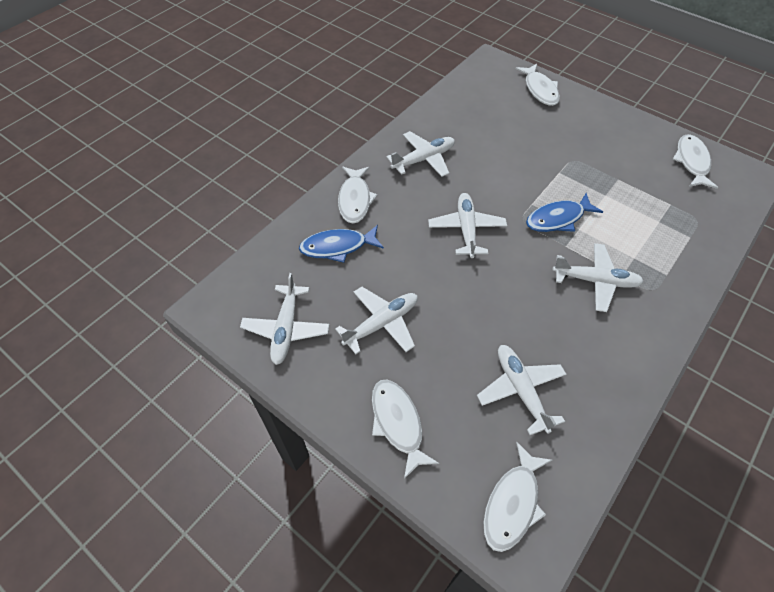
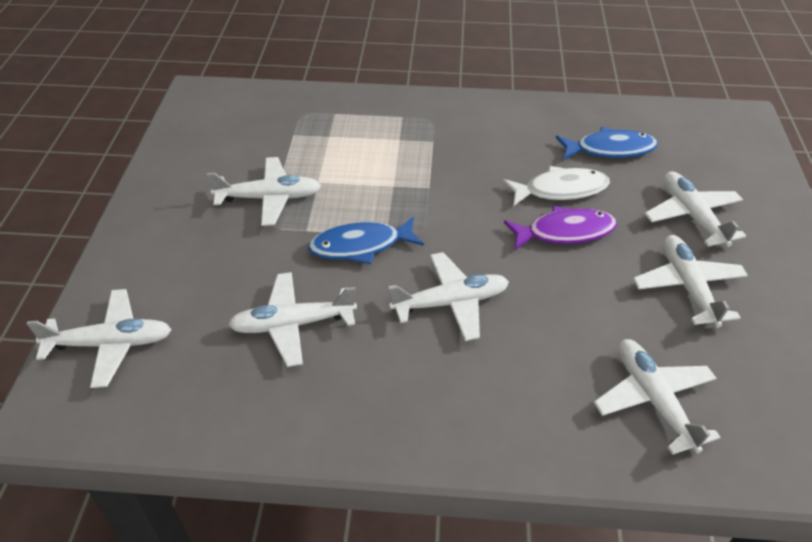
purple fish: none = 0 -> [504,206,617,250] = 1
white fish: [338,167,378,224] [372,380,439,479] [484,442,552,552] [515,64,560,106] [672,134,718,189] = 5 -> [503,166,610,206] = 1
white plane: [240,273,329,365] [335,287,418,354] [386,131,455,177] [428,193,507,258] [477,345,566,435] [552,243,644,312] = 6 -> [27,289,172,388] [207,157,321,226] [228,272,357,367] [388,252,509,341] [594,339,721,455] [633,235,748,328] [645,171,746,247] = 7

